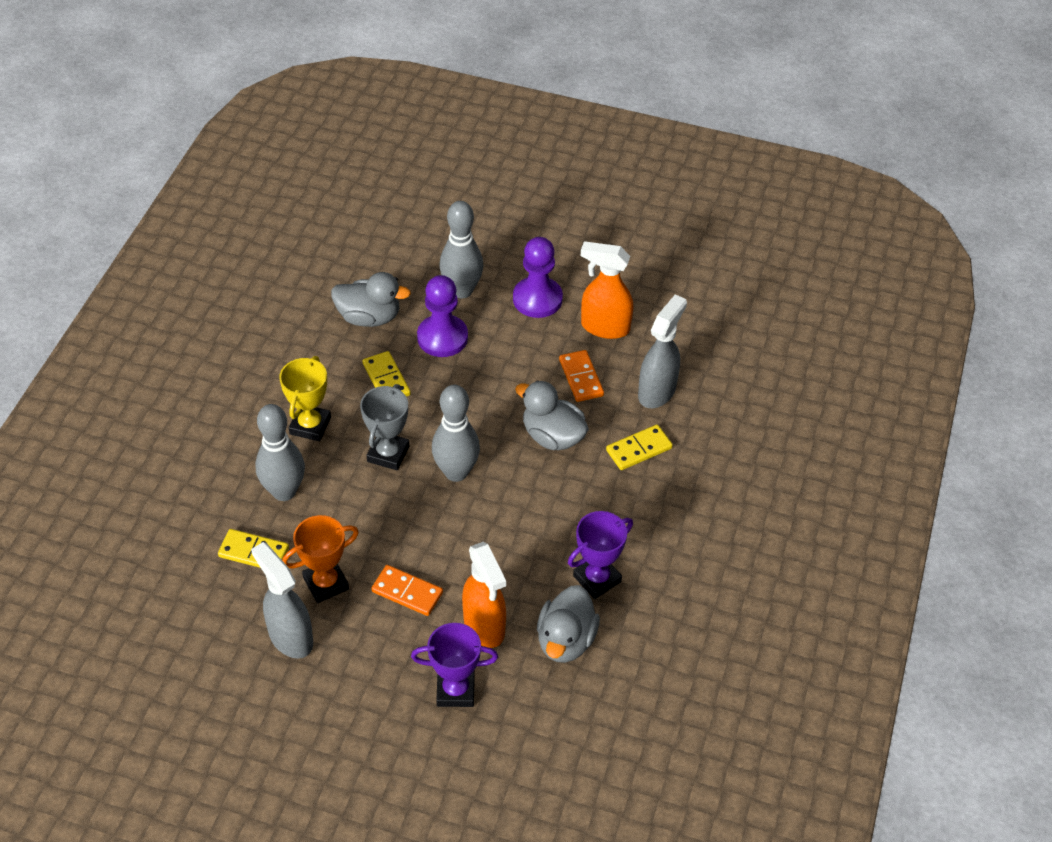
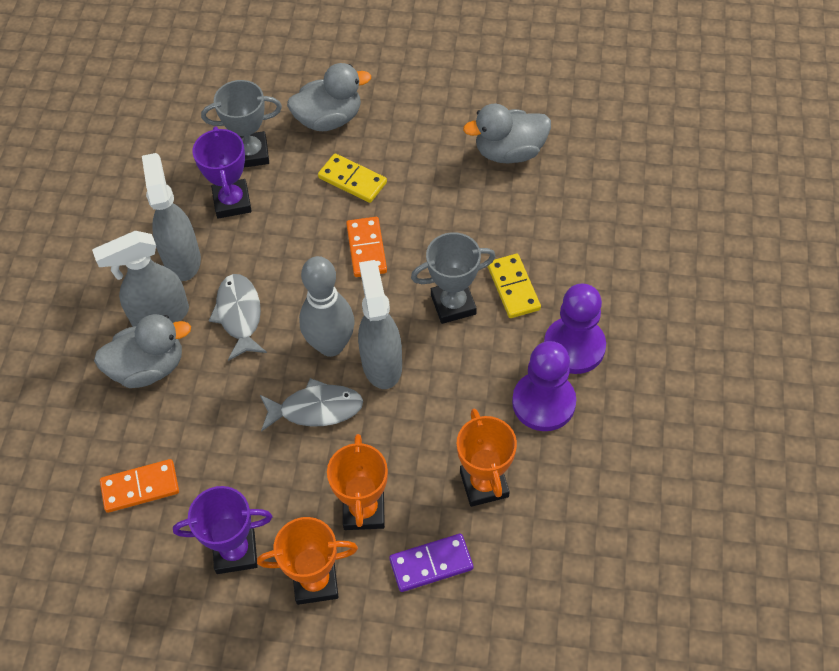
grey bowling pin: [255,404,305,501] [432,385,480,482] [439,201,484,298] = 3 -> [299,256,355,357] = 1
grey fish: none = 0 -> [209,274,267,361] [260,378,363,432] = 2
grey spray bottle: [251,542,313,659] [638,294,687,408] = 2 -> [92,231,189,327] [142,153,201,281] [358,260,402,389] = 3
grey trophy: [360,384,409,470] = 1 -> [201,80,282,168] [411,232,496,324] = 2
orange spray bottle: [462,542,506,648] [581,241,633,339] = 2 -> none = 0
orange trophy: [282,515,359,603] = 1 -> [257,517,358,605] [327,434,388,530] [457,409,517,507] = 3
purple domino: none = 0 -> [389,534,473,592] = 1
yellow domino: [218,529,289,568] [362,351,411,397] [606,425,673,470] = 3 -> [318,154,387,203] [487,254,541,318] = 2
yellow trophy: [279,356,331,441] = 1 -> none = 0

